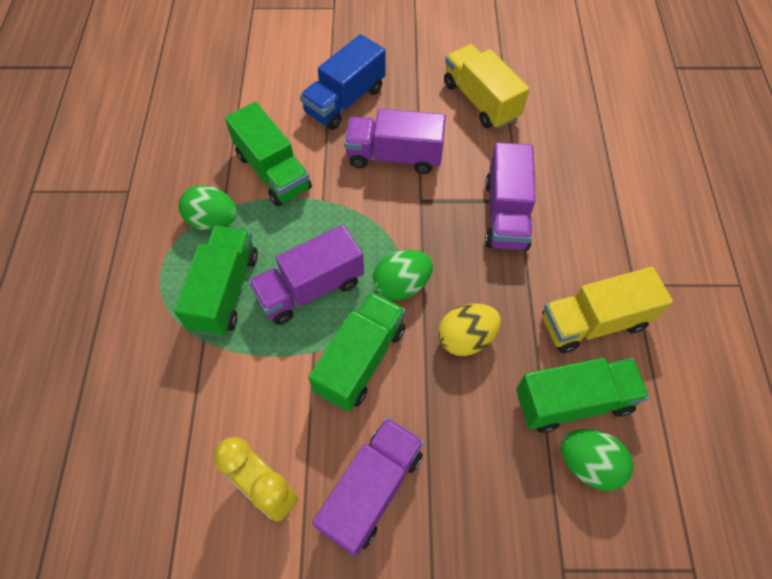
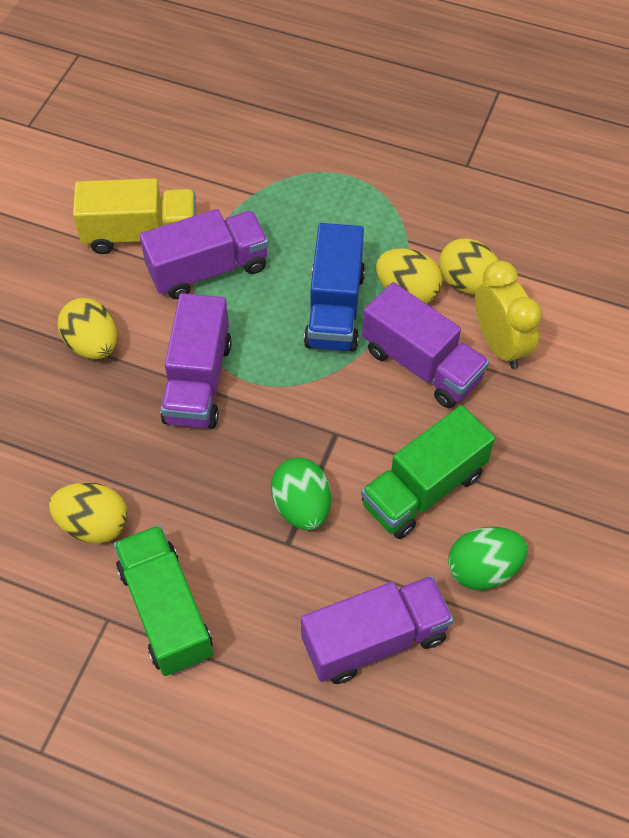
green egg: [179,185,237,230] [373,250,433,300] [561,429,634,491] = 3 -> [271,458,331,530] [448,527,528,590] = 2
green truck: [174,226,258,337] [225,102,312,206] [308,292,405,412] [516,358,649,433] = 4 -> [114,525,213,676] [361,405,495,539] = 2
yellow egg: [438,304,501,356] = 1 -> [49,482,128,544] [58,298,117,359] [376,248,443,304] [439,238,499,295] = 4
yellow truck: [444,44,529,129] [542,267,673,353] = 2 -> [73,178,196,254] = 1

